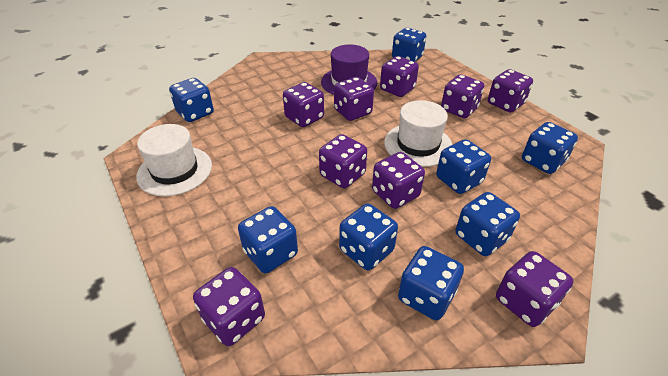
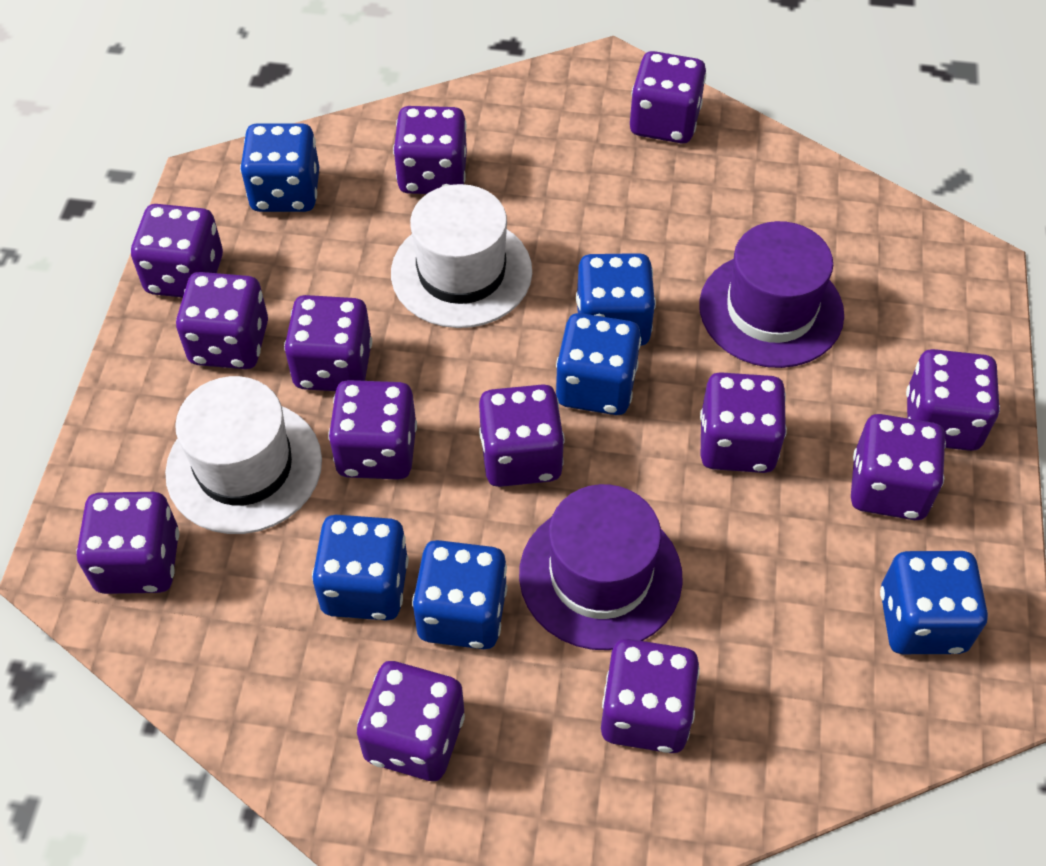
blue dice: [169,78,214,122] [238,206,298,273] [339,204,398,270] [392,28,426,62] [398,246,464,320] [436,139,491,194] [455,192,520,256] [522,122,578,174] = 8 -> [240,123,319,212] [312,515,409,621] [412,540,507,649] [556,313,641,415] [576,253,656,346] [880,551,988,654] = 6
purple dice: [193,267,265,346] [283,82,324,127] [319,134,367,188] [334,77,374,121] [372,152,425,209] [380,56,419,97] [441,74,484,118] [488,69,533,112] [496,251,573,327] = 9 -> [76,492,179,594] [131,204,223,298] [176,272,268,369] [284,295,372,391] [328,380,417,480] [357,661,465,781] [393,106,467,194] [479,384,565,487] [601,639,700,753] [630,51,706,143] [700,372,787,473] [851,414,946,520] [906,349,1000,451] = 13
purple hat: [321,44,377,95] = 1 -> [519,484,683,650] [699,221,844,368] = 2

